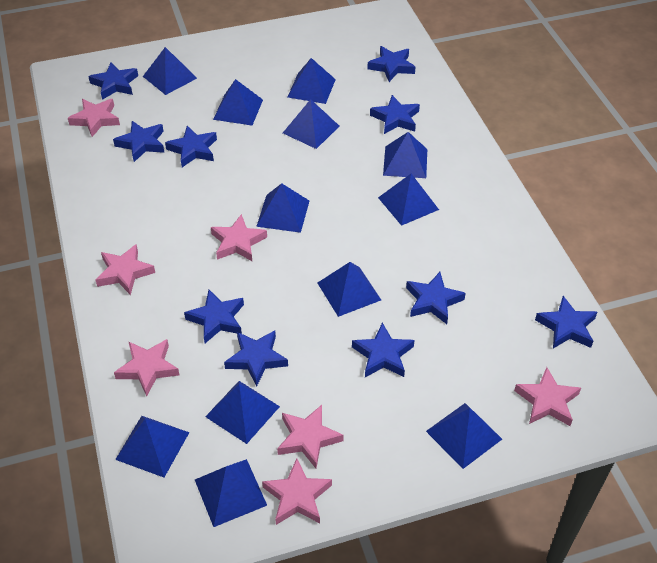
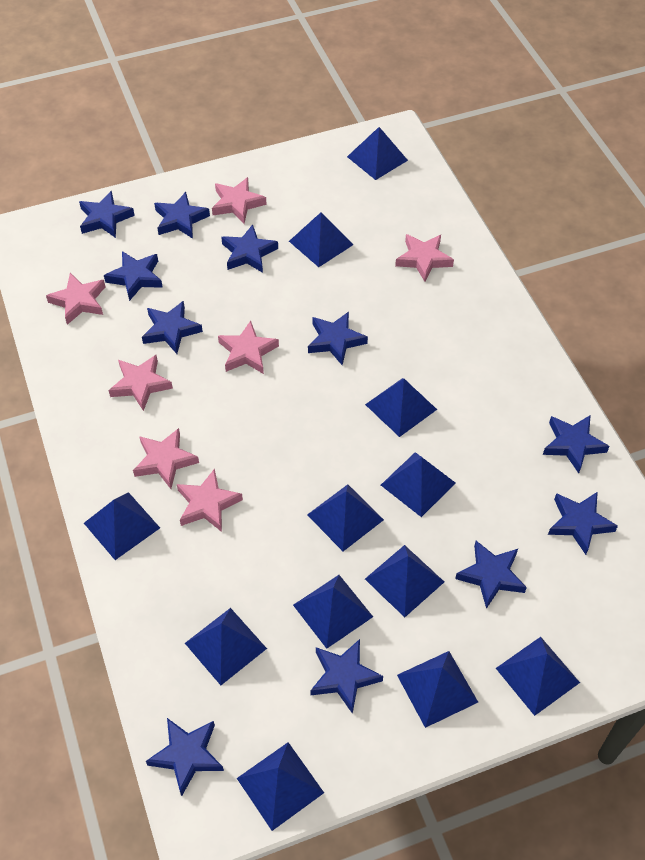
blue star: [88,63,138,100] [113,121,165,162] [165,126,217,167] [184,290,244,343] [224,331,288,387] [352,323,415,377] [367,46,415,82] [370,95,420,134] [406,272,466,324] [535,296,597,348] = 10 -> [79,191,135,238] [104,251,163,301] [142,301,203,354] [146,718,224,796] [154,192,210,239] [221,224,278,273] [308,312,368,365] [310,639,383,714] [455,541,527,609] [543,415,610,473] [548,492,618,555] = 11

